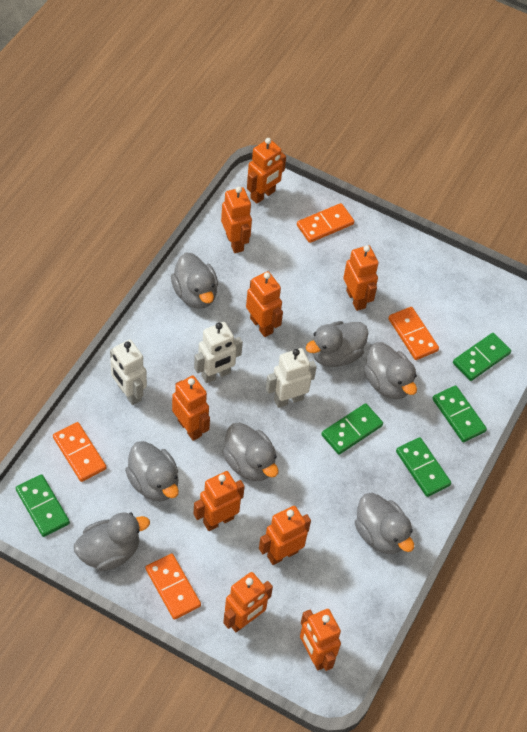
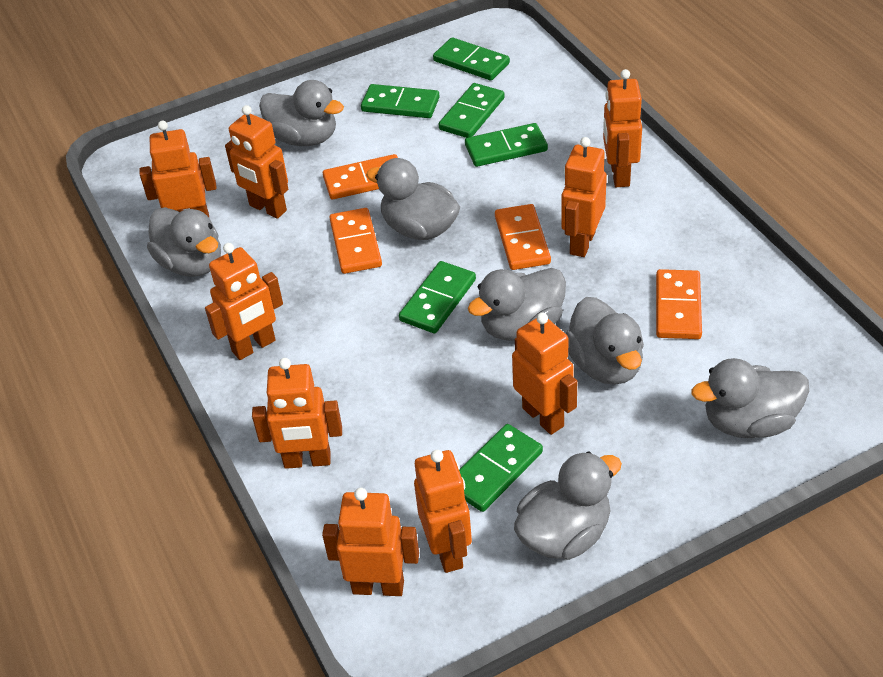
green domino: [16,474,70,537] [321,403,383,455] [396,437,451,497] [432,385,487,442] [453,333,511,381] = 5 -> [361,84,440,118] [399,261,476,334] [433,37,510,81] [439,83,505,138] [459,424,543,512] [465,123,548,167] = 6
white robot: [110,339,147,405] [194,322,243,383] [266,348,317,408] = 3 -> none = 0

